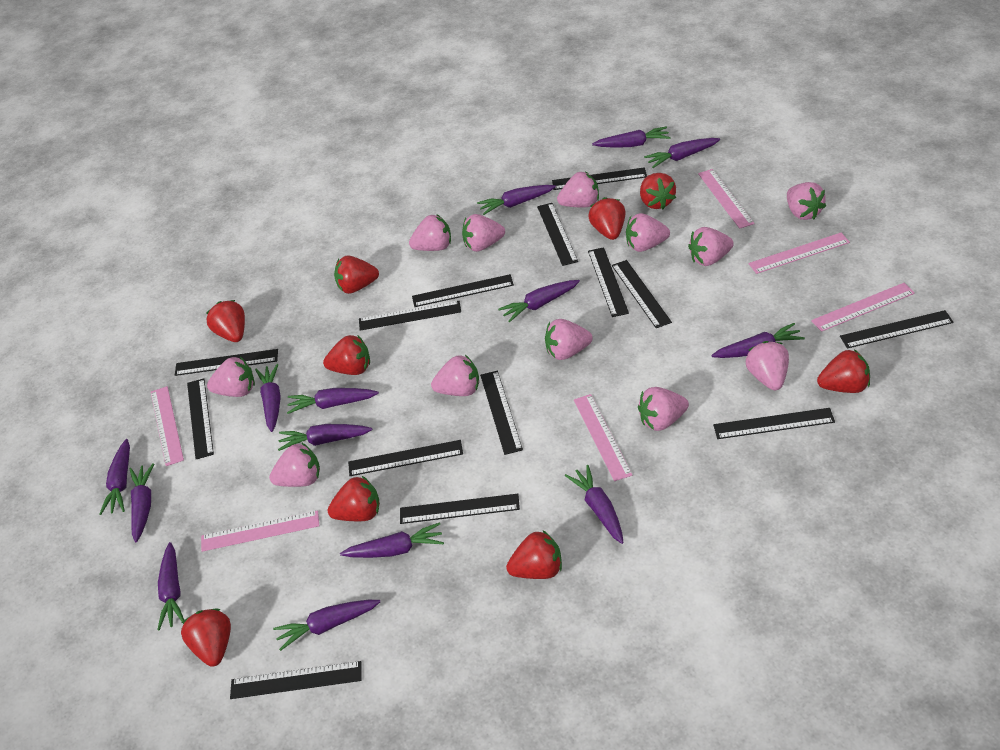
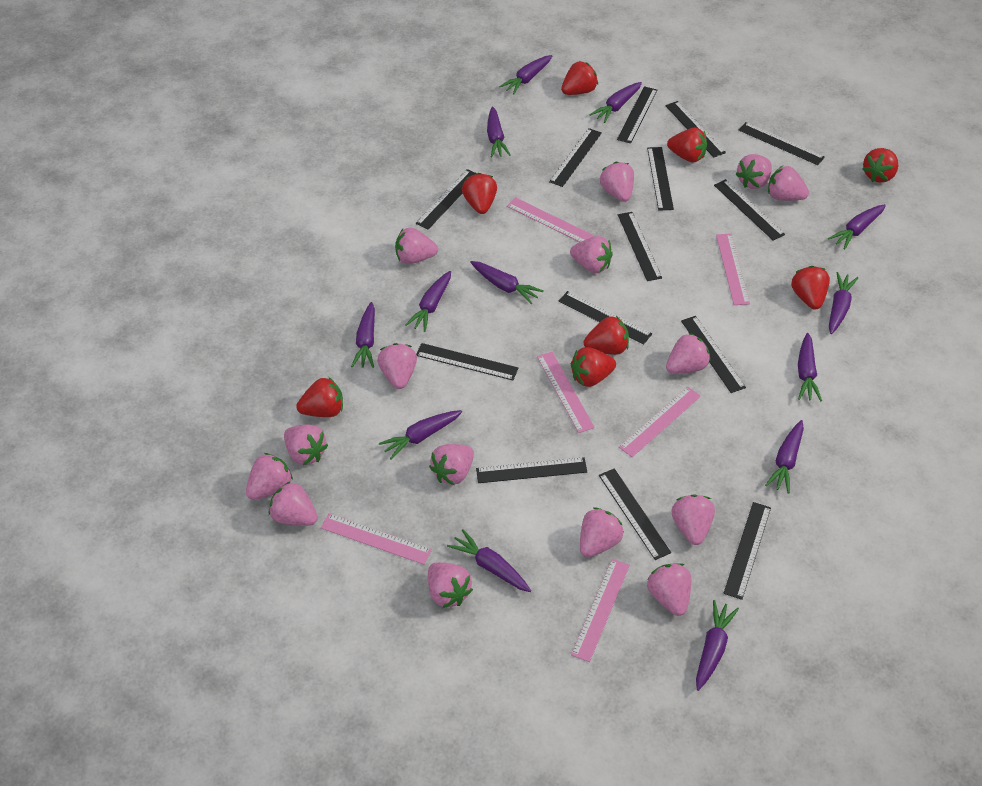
pink strawberry: [207,357,255,397] [269,442,320,487] [409,214,451,251] [431,355,479,396] [462,214,505,252] [545,319,593,360] [557,172,599,207] [626,213,670,252] [638,387,689,431] [688,227,734,266] [746,341,789,390] [787,182,826,220] = 12 -> [246,453,293,500] [269,481,318,526] [284,425,328,465] [377,343,417,389] [395,228,438,264] [428,562,473,608] [429,444,474,485] [570,236,613,273] [580,507,624,557] [600,162,634,202] [647,563,691,616] [666,333,710,374] [671,494,715,545] [736,154,772,189] [768,166,809,201] = 15
purple carrot: [99,439,130,515] [130,463,154,542] [157,542,184,631] [255,364,281,432] [273,600,380,651] [278,424,372,451] [287,388,379,414] [340,522,444,558] [477,185,556,215] [498,280,580,323] [565,465,624,544] [592,126,671,148] [644,138,720,168] [711,323,805,358] = 14 -> [351,302,375,368] [379,410,462,460] [405,271,451,332] [447,529,531,592] [470,261,544,304] [487,106,511,158] [499,55,552,95] [589,82,642,123] [696,600,739,691] [765,420,804,493] [798,333,822,401] [828,204,886,250] [829,272,858,334] = 13
red strawberry: [181,609,231,667] [206,300,245,342] [323,335,370,375] [328,476,380,521] [334,256,379,294] [506,530,562,579] [588,197,626,240] [640,173,676,209] [817,349,870,393] = 9 -> [296,377,343,417] [462,173,497,214] [561,61,598,95] [571,347,616,387] [584,316,629,355] [667,128,707,163] [791,266,830,310] [862,148,898,182] = 8

